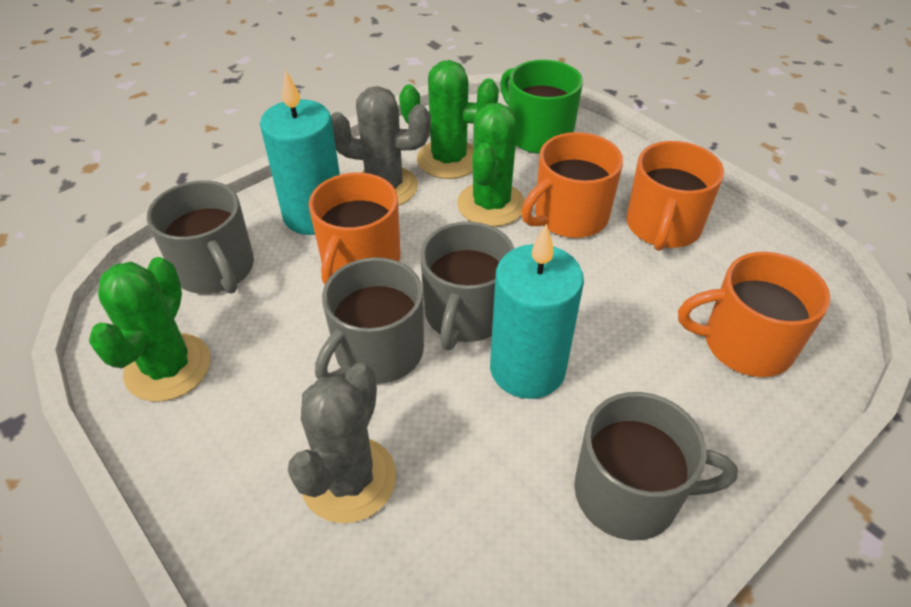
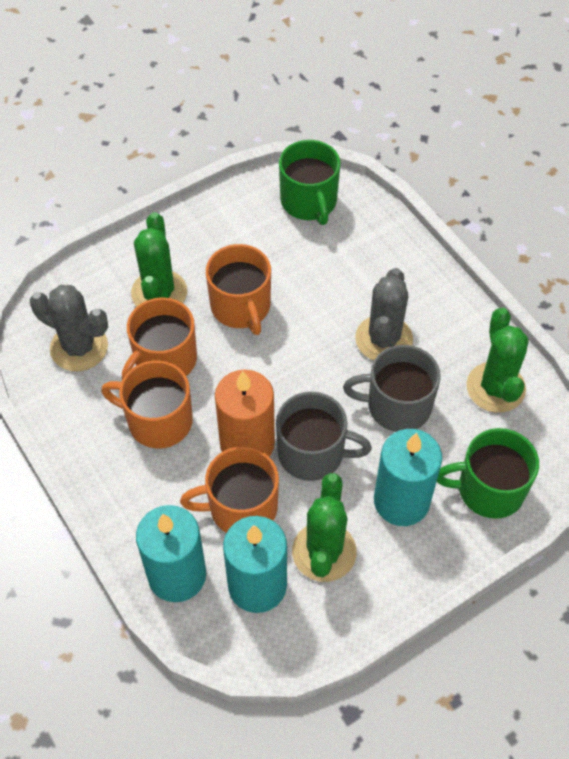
green mug: [500,60,583,154] = 1 -> [279,140,340,225] [437,428,539,519] = 2
grey mug: [147,180,254,294] [315,257,424,384] [420,222,515,350] [574,392,738,540] = 4 -> [276,392,372,481] [343,345,441,432] = 2
orange candle: none = 0 -> [215,369,275,457] = 1
turquoise candle: [260,70,340,235] [490,224,584,399] = 2 -> [136,505,206,602] [223,516,287,613] [374,429,442,526] = 3

